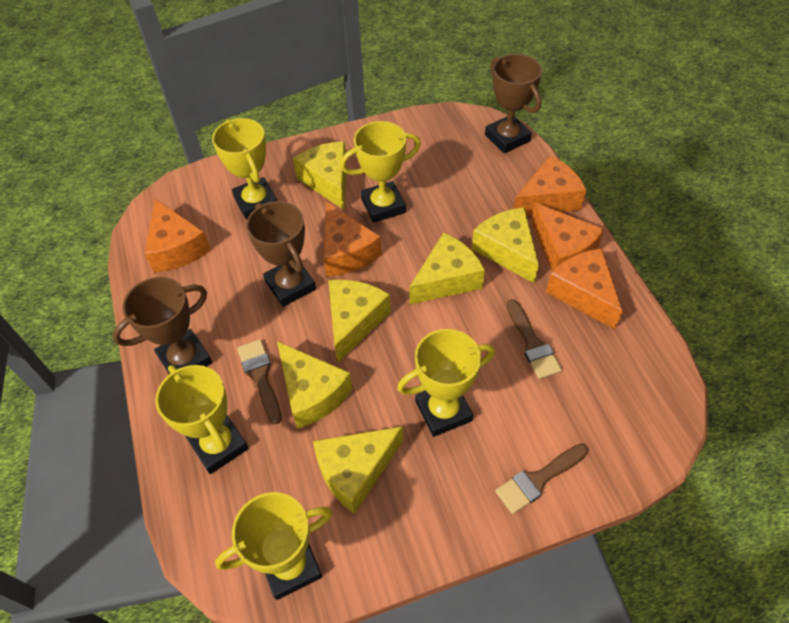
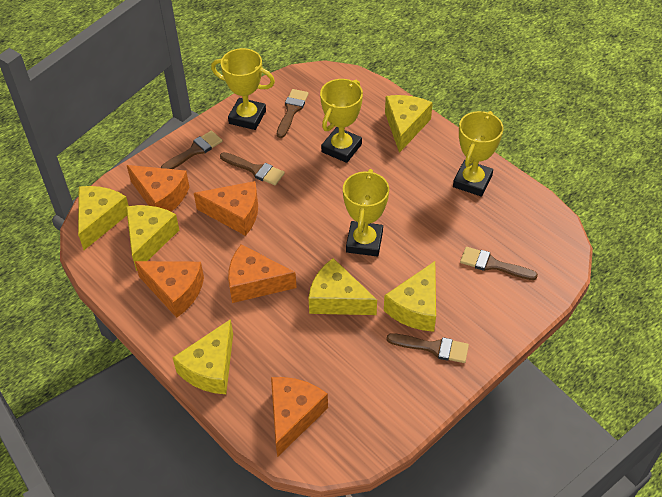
brown brush: [237,339,282,424] [495,444,588,514] [506,299,562,379] = 3 -> [161,131,222,169] [220,152,285,185] [277,89,309,138] [386,333,469,363] [460,247,538,280] = 5
brown trophy: [112,277,212,374] [246,201,316,307] [485,54,542,153] = 3 -> none = 0
yellow trophy: [155,365,249,474] [212,118,277,220] [215,492,333,600] [340,121,421,223] [397,329,495,437] = 5 -> [211,48,275,130] [320,79,363,163] [343,169,389,257] [453,111,503,196] = 4

